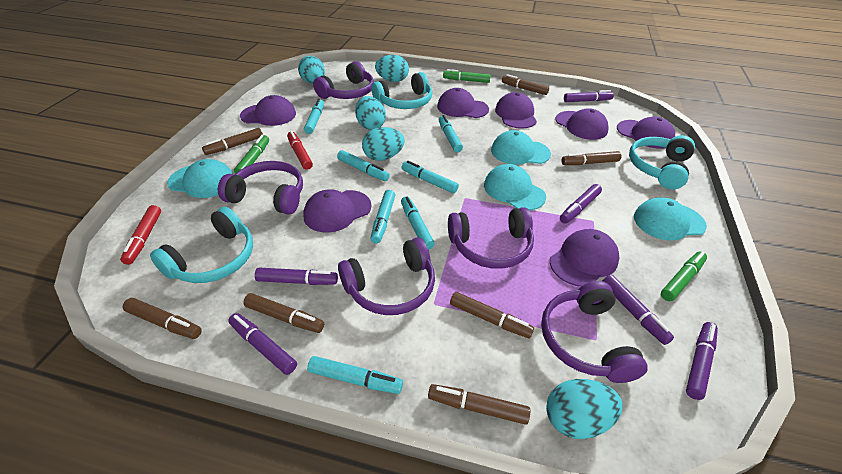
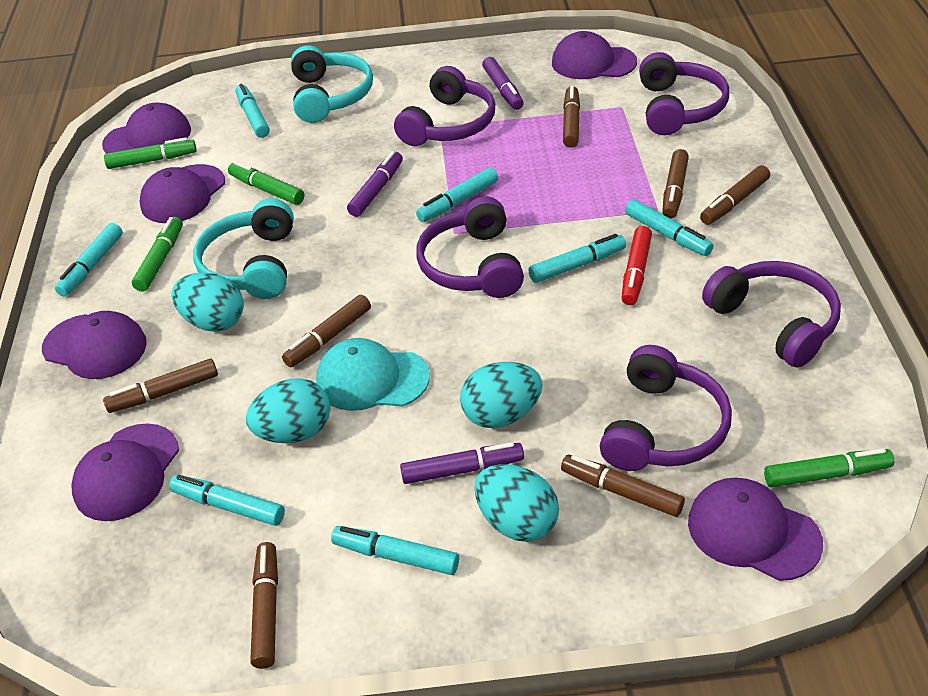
green marker: [234,135,269,174] [443,69,491,83] [661,252,707,301] = 3 -> [104,137,197,169] [132,217,183,291] [228,161,304,205] [764,448,894,487] = 4
purple cap: [240,95,296,126] [303,189,372,233] [437,88,489,118] [495,92,537,129] [550,229,620,287] [556,108,609,140] [617,117,675,149] = 7 -> [42,311,147,379] [71,423,179,521] [102,102,191,154] [140,164,225,223] [552,31,637,79] [688,477,823,581] = 6
purple marker: [228,313,297,375] [255,268,338,285] [560,184,602,224] [564,90,614,102] [603,275,674,345] [686,322,718,400] = 6 -> [347,151,403,217] [400,442,524,484] [482,57,524,110] = 3
red marker: [120,205,161,265] [287,131,313,170] = 2 -> [622,226,652,305] = 1
turquoise cap: [167,159,233,198] [484,164,546,210] [491,130,551,165] [634,197,707,241] = 4 -> [316,338,430,411] = 1
turquoise egg: [298,56,325,84] [355,96,386,130] [362,127,405,161] [375,55,409,82] [546,379,623,439] = 5 -> [172,273,244,332] [246,378,330,443] [460,362,543,428] [475,464,559,542] = 4
turquoise headphones: [150,207,253,283] [372,72,432,109] [629,135,695,189] = 3 -> [193,199,294,299] [291,45,373,123] = 2

